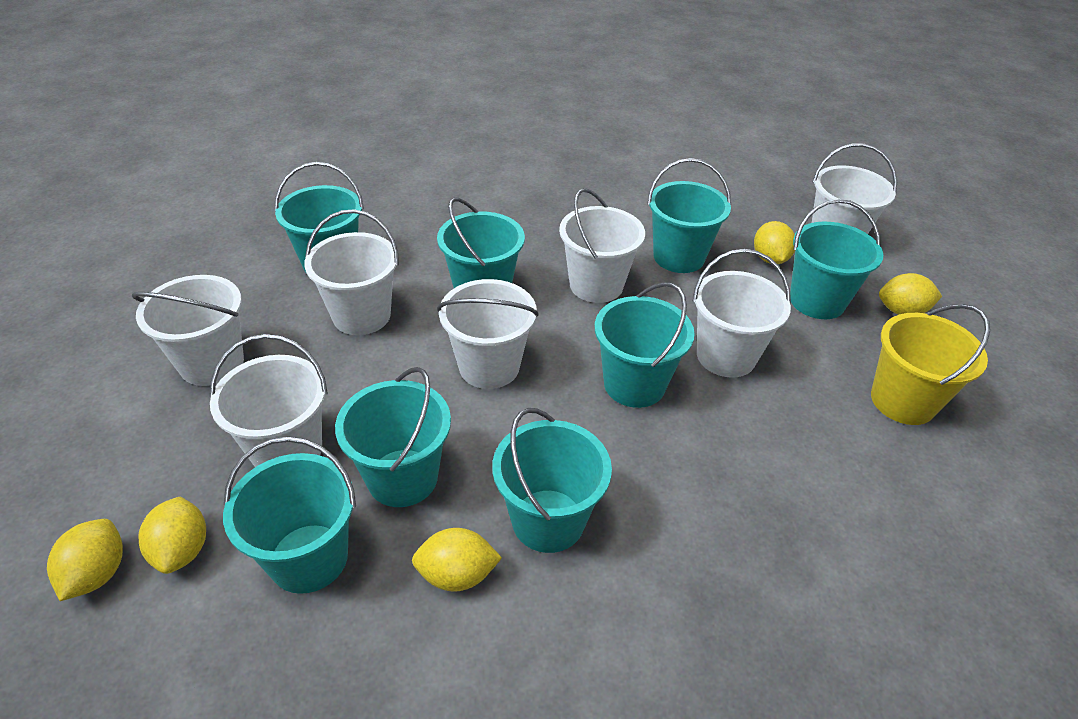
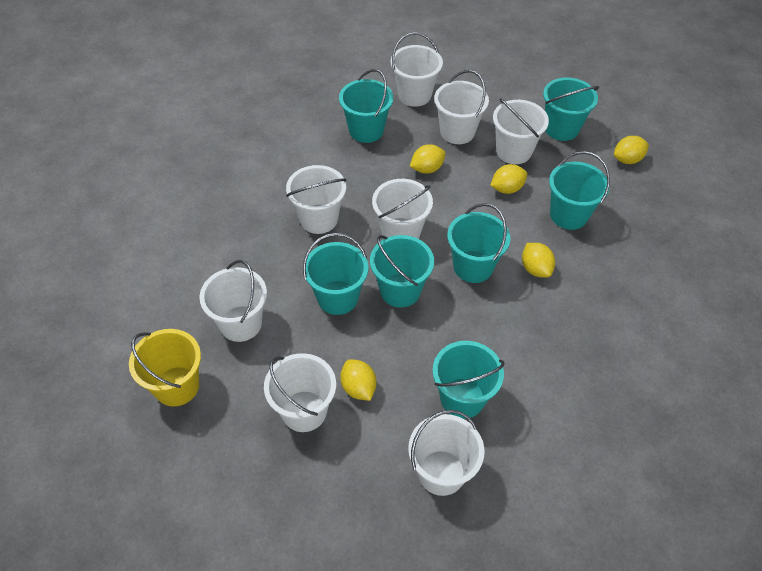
turquoise bucket: [223,436,356,594] [274,162,364,272] [335,367,451,507] [437,197,525,288] [492,408,612,553] [595,282,695,408] [647,158,731,273] [790,199,883,319] = 8 -> [303,233,368,315] [339,69,393,143] [370,235,434,308] [433,341,505,419] [447,203,510,283] [543,77,599,141] [549,151,610,230] = 7
white bucket: [132,275,244,386] [210,334,328,467] [304,209,399,335] [437,279,539,389] [559,188,645,303] [693,249,791,378] [812,143,897,234] = 7 -> [199,260,267,342] [264,353,336,432] [286,165,346,234] [372,179,433,239] [391,32,443,107] [408,410,485,496] [434,70,489,144] [493,98,549,164] = 8

